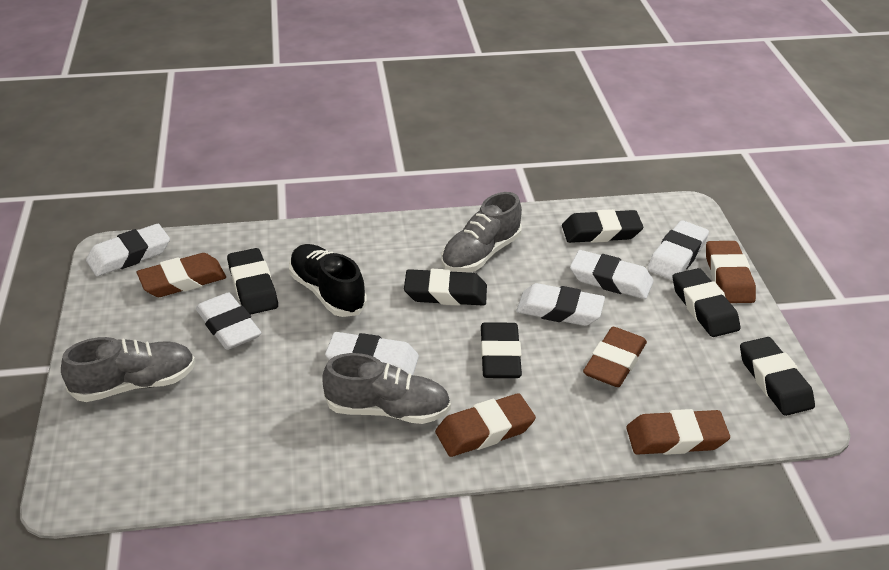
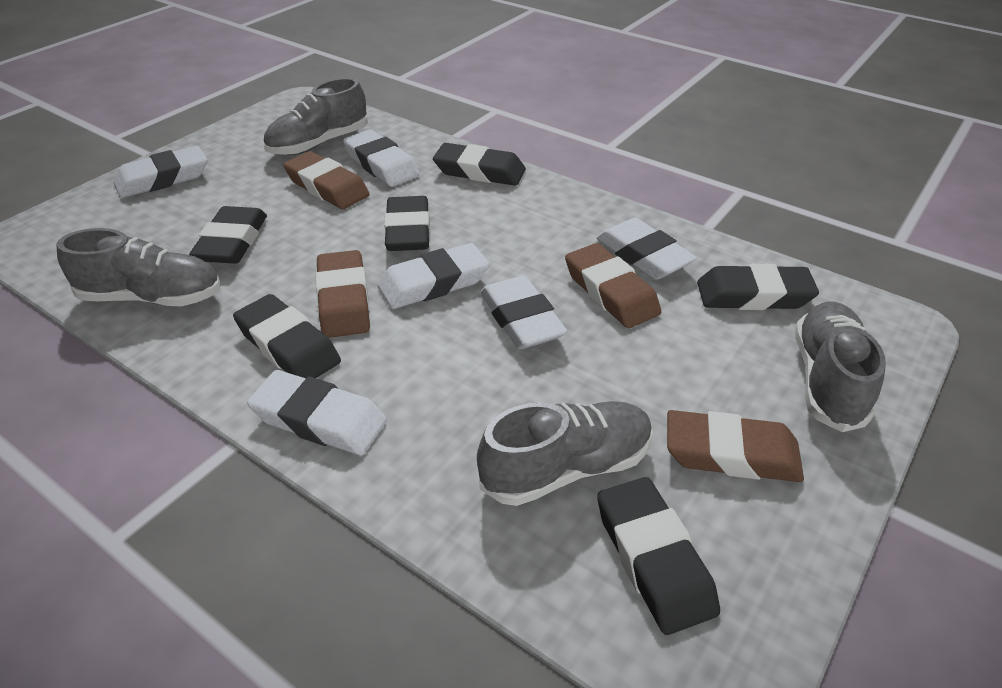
black shoe: [289,244,367,317] = 1 -> none = 0
brown eraser: [137,253,226,297] [435,393,536,457] [583,327,647,387] [626,409,730,455] [706,241,756,303] = 5 -> [283,151,370,209] [316,250,370,338] [565,243,661,328] [667,410,804,482] = 4
grey shoe: [61,337,195,402] [322,353,451,424] [441,192,522,272] = 3 -> [56,228,220,306] [263,78,368,155] [477,401,653,506] [795,301,886,432] = 4

